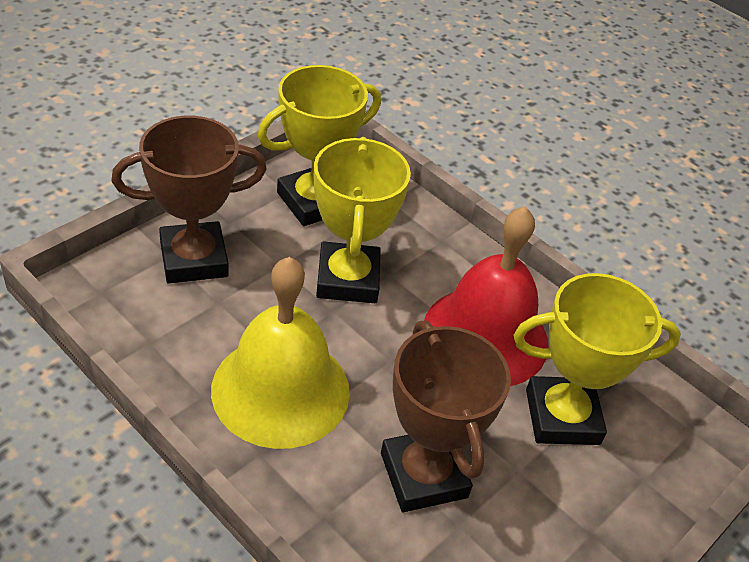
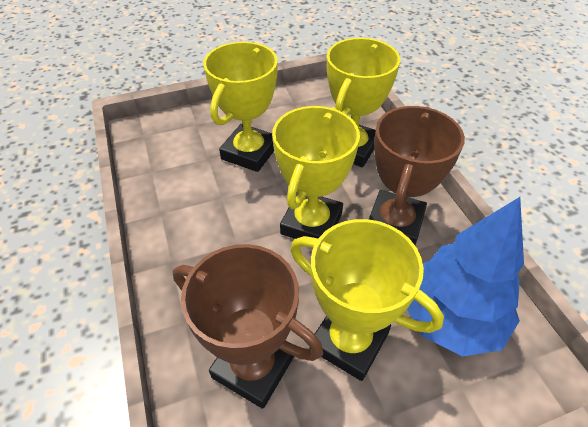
blue tree: none = 0 -> [407,197,524,357] = 1
red bell: [424,206,549,386] = 1 -> none = 0
yellow bell: [211,257,350,449] = 1 -> none = 0
yellow trophy: [257,65,381,226] [314,137,411,303] [514,273,681,445] = 3 -> [203,42,278,172] [272,106,360,239] [290,219,444,381] [327,38,400,167] = 4

